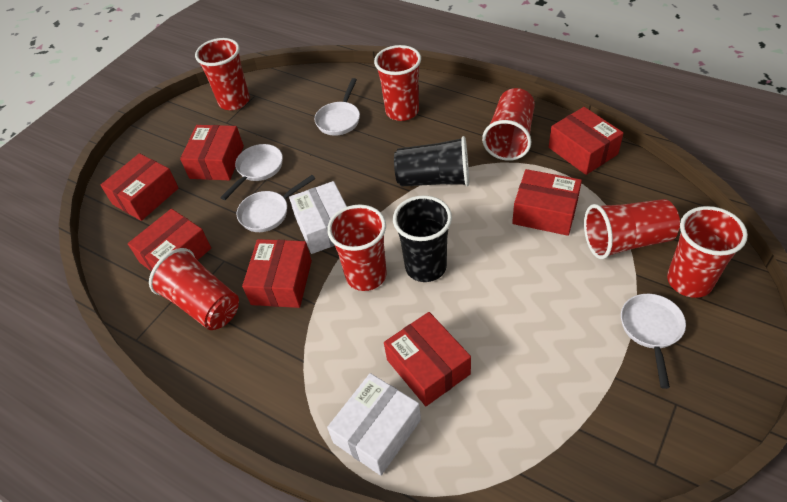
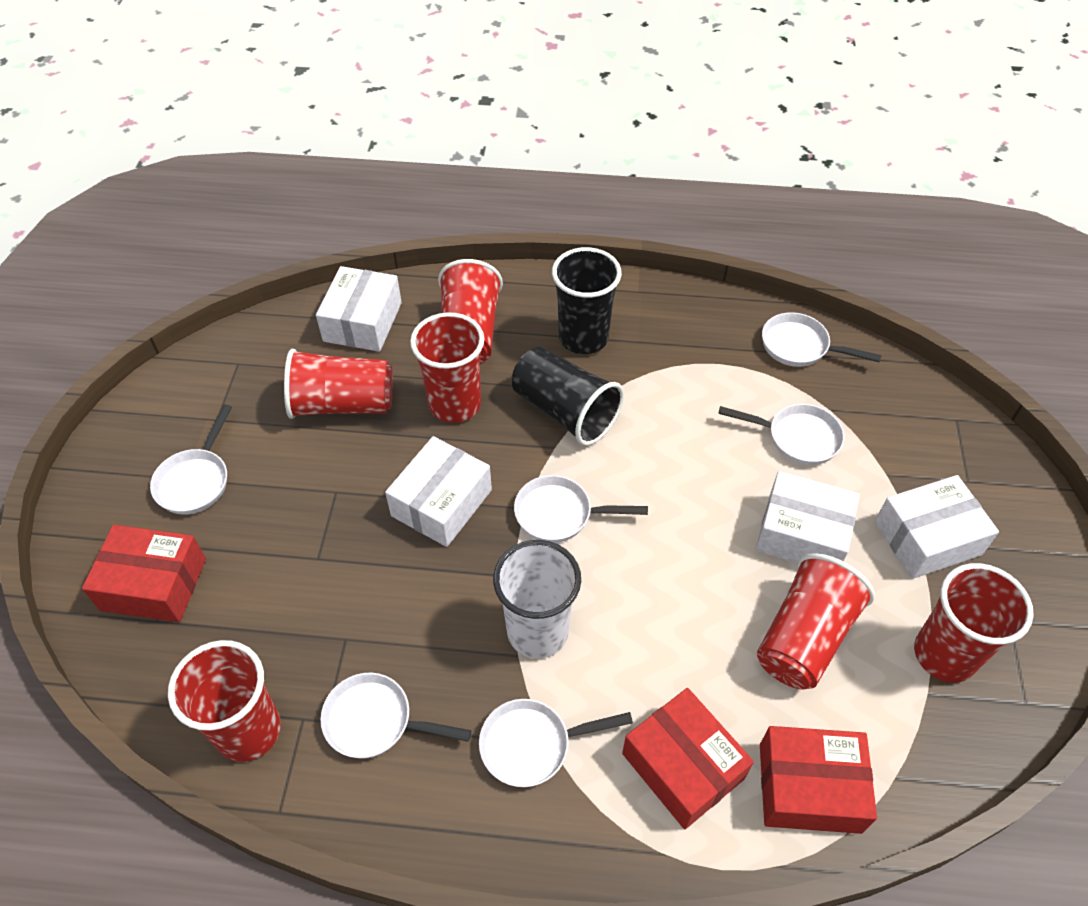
red box: [101,153,179,221] [128,209,211,271] [180,125,244,180] [242,239,312,308] [384,312,471,406] [512,169,582,236] [549,107,624,175] = 7 -> [82,525,206,622] [622,688,754,829] [760,726,877,834] = 3
red cup: [149,248,239,330] [195,38,250,110] [327,205,387,291] [374,45,421,121] [482,88,535,161] [584,199,680,259] [667,206,748,298] = 7 -> [168,640,281,762] [284,348,393,419] [410,312,484,423] [438,259,503,364] [757,553,875,690] [914,563,1034,683] = 6
white box: [289,181,347,254] [327,373,421,476] = 2 -> [316,266,402,352] [385,436,492,547] [756,471,860,563] [875,475,999,579] = 4
white cup: none = 0 -> [493,540,581,659] = 1
white pan: [220,144,283,200] [236,175,315,232] [314,78,360,136] [621,294,686,389] = 4 -> [150,404,232,514] [320,673,471,759] [479,699,633,787] [514,475,648,543] [718,404,845,465] [762,312,882,367] = 6

